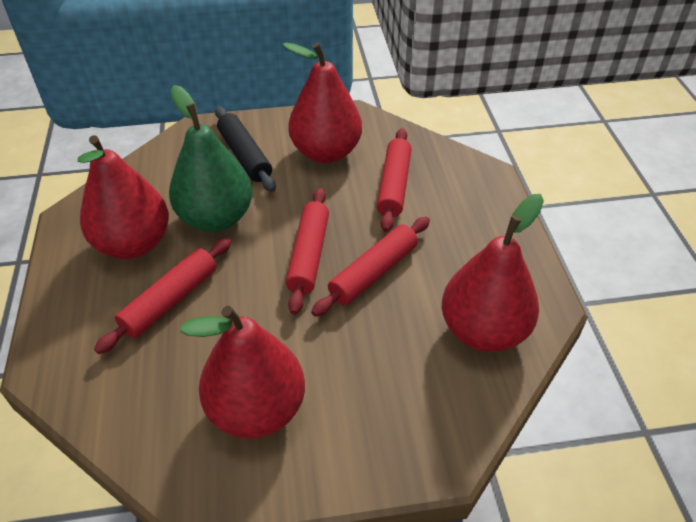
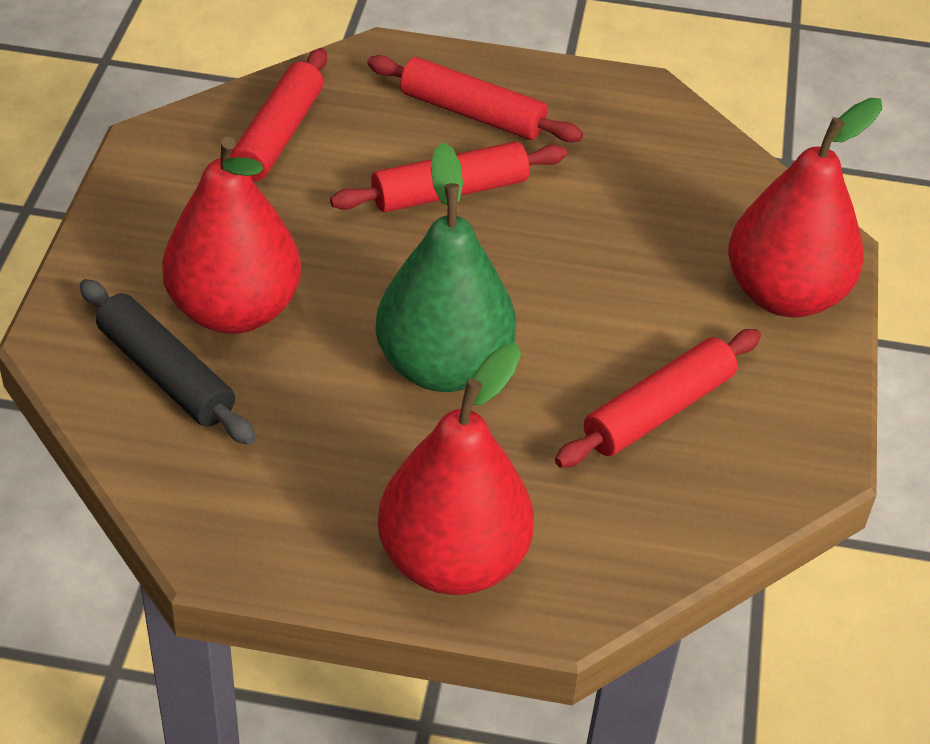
red pear: [78,135,169,259] [180,306,305,439] [282,42,362,163] [442,194,544,352] = 4 -> [162,137,301,334] [378,343,534,595] [728,98,883,318] = 3

